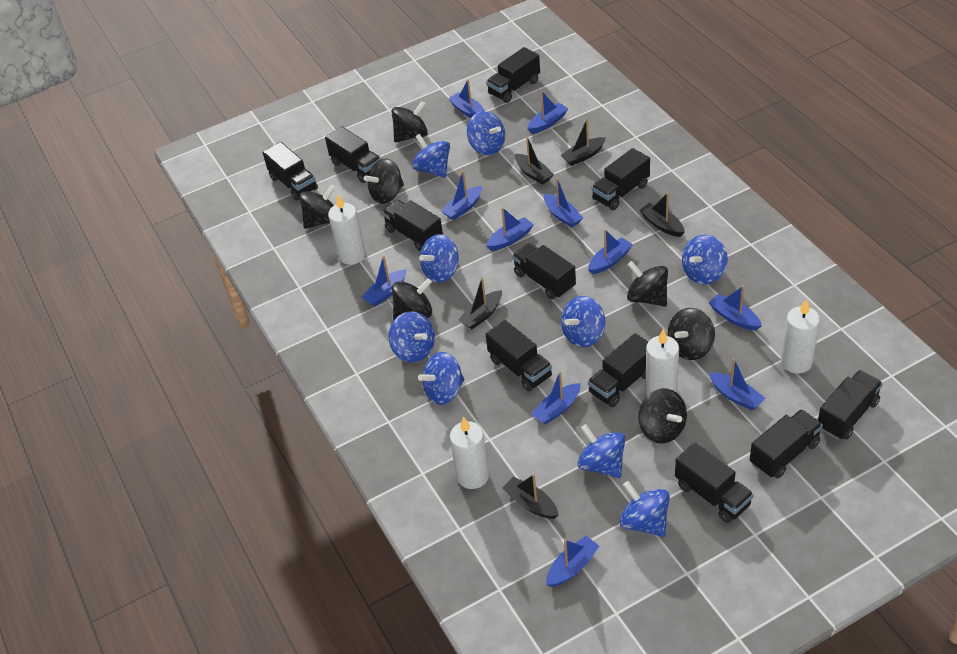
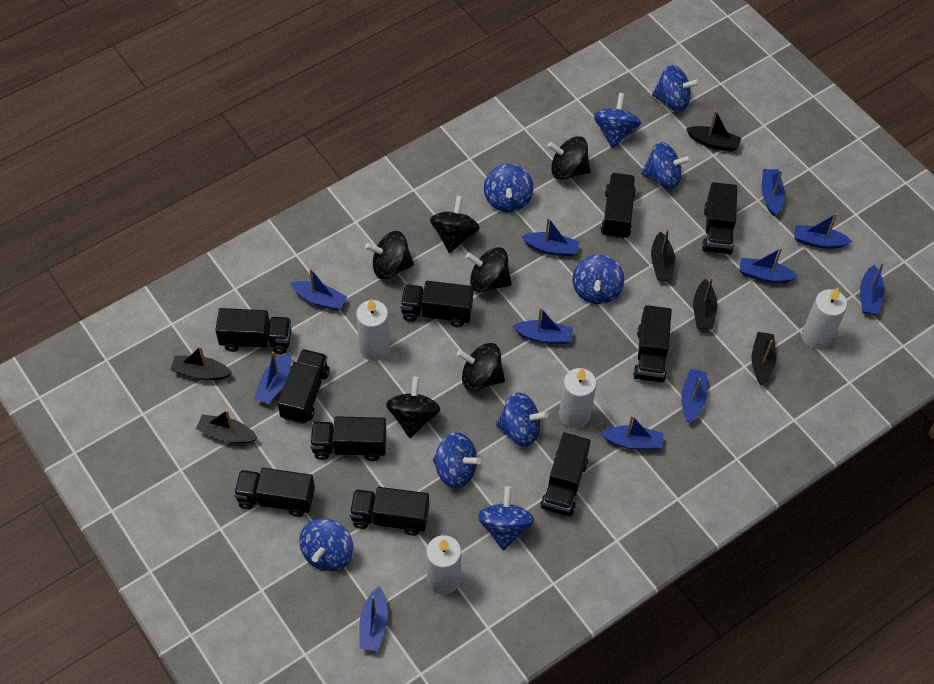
black boat: [458,277,502,329] [502,474,559,519] [515,137,554,185] [561,119,606,166] [639,193,685,237] = 5 -> [170,346,232,380] [196,410,258,444] [651,229,675,281] [686,110,741,152] [693,277,717,330] [752,332,776,385] = 6
black spinning top: [299,185,336,229] [364,158,404,204] [391,101,428,142] [392,278,432,320] [627,261,668,307] [638,388,687,444] [667,308,715,360] = 7 -> [365,231,414,279] [386,377,440,438] [430,196,480,253] [457,343,505,391] [466,247,512,292] [548,136,591,180] = 6
black truck: [263,142,318,200] [325,126,381,183] [382,200,443,252] [486,47,540,103] [486,320,552,391] [512,243,576,299] [588,333,648,407] [591,148,650,210] [675,442,754,523] [750,409,823,479] [818,370,883,440] = 11 -> [215,308,291,354] [234,468,315,517] [278,349,329,424] [310,416,386,461] [349,487,429,536] [400,281,473,327] [541,433,591,516] [600,173,636,240] [633,305,672,382] [702,182,737,255] = 10

